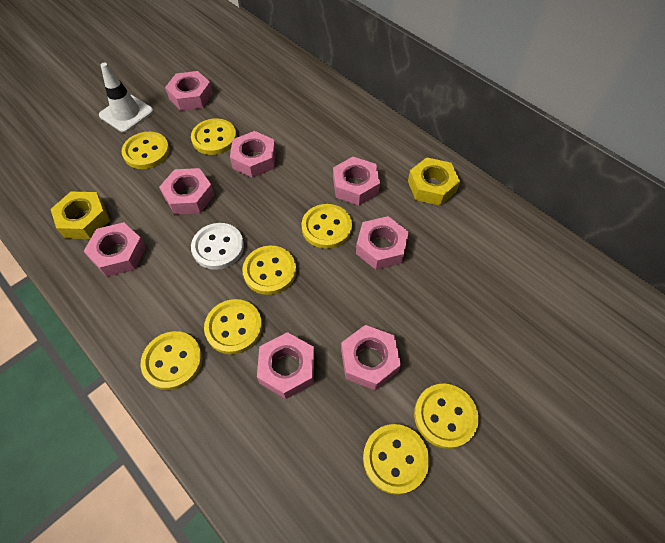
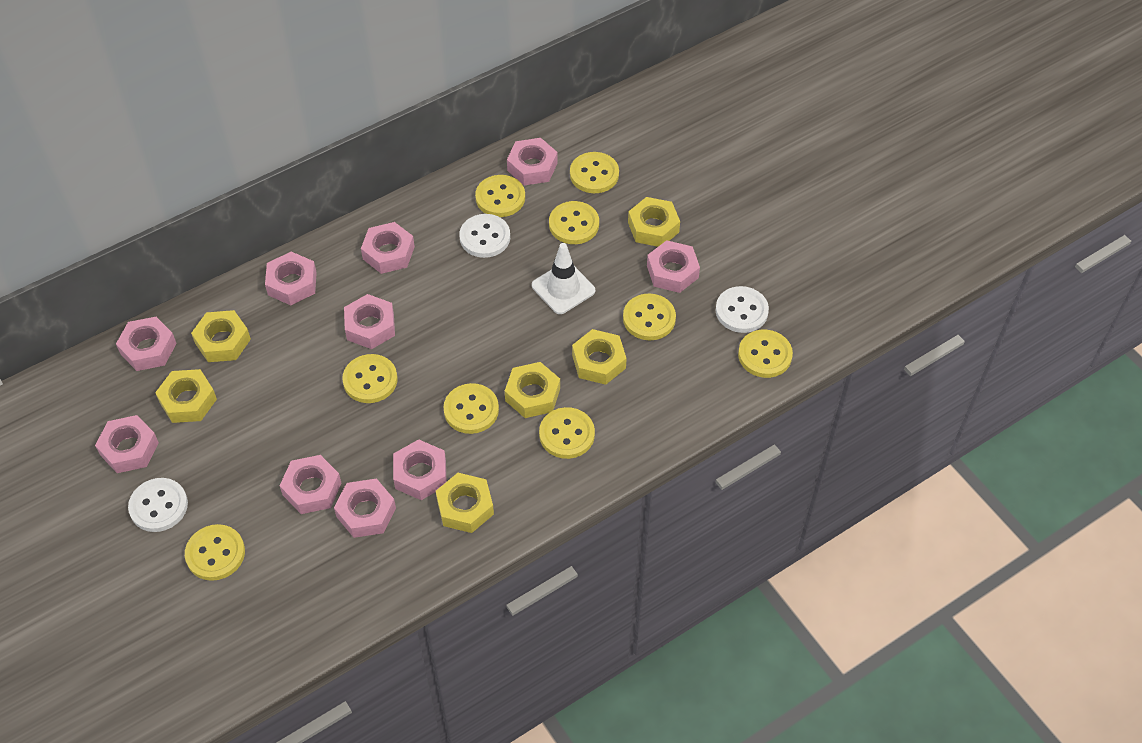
pink nut: [84,222,146,277] [159,168,214,214] [165,71,213,111] [230,131,276,178] [257,332,314,399] [333,157,380,205] [341,325,401,390] [356,216,409,270] = 8 -> [95,415,159,473] [116,317,177,371] [265,252,317,305] [280,455,341,514] [334,479,396,538] [344,294,395,349] [361,222,415,274] [393,439,447,500] [507,138,558,185] [647,240,700,293] = 10
white button: [191,223,244,270] = 1 -> [128,478,188,532] [459,214,510,258] [716,286,769,333] = 3
yellow button: [121,132,170,169] [141,331,202,390] [191,118,237,155] [204,299,262,354] [242,246,296,295] [302,204,352,249] [363,424,429,495] [414,384,479,449] = 8 -> [185,524,245,581] [342,354,398,403] [443,383,499,434] [475,175,525,217] [539,407,595,459] [549,201,599,244] [570,152,619,193] [623,294,676,340] [738,330,793,378] = 9
yellow nut: [51,192,110,239] [408,157,460,206] = 2 -> [155,369,217,423] [191,310,251,362] [436,473,494,533] [505,362,560,418] [572,329,627,385] [628,197,680,247] = 6

